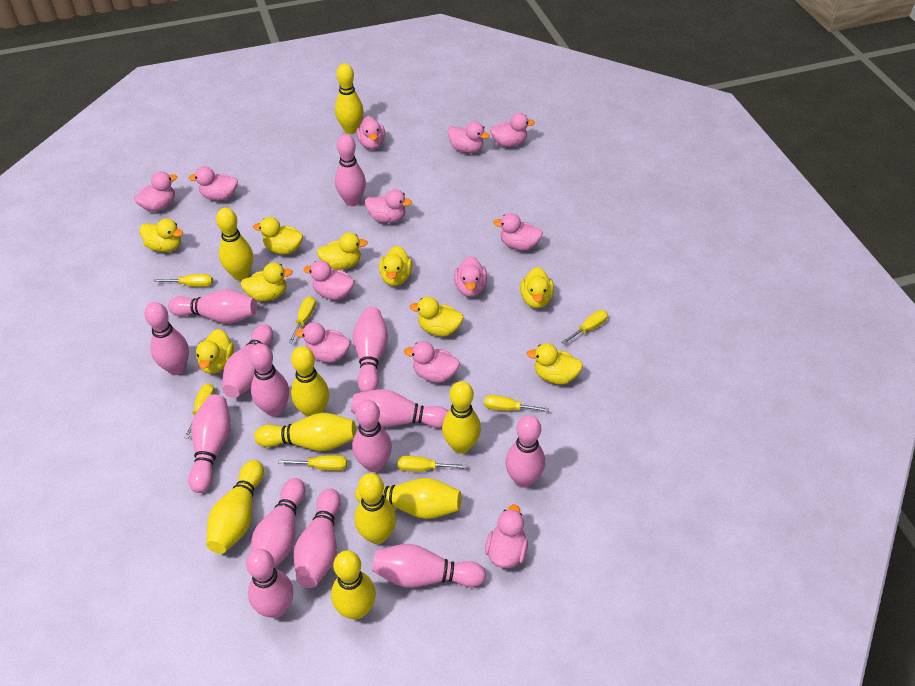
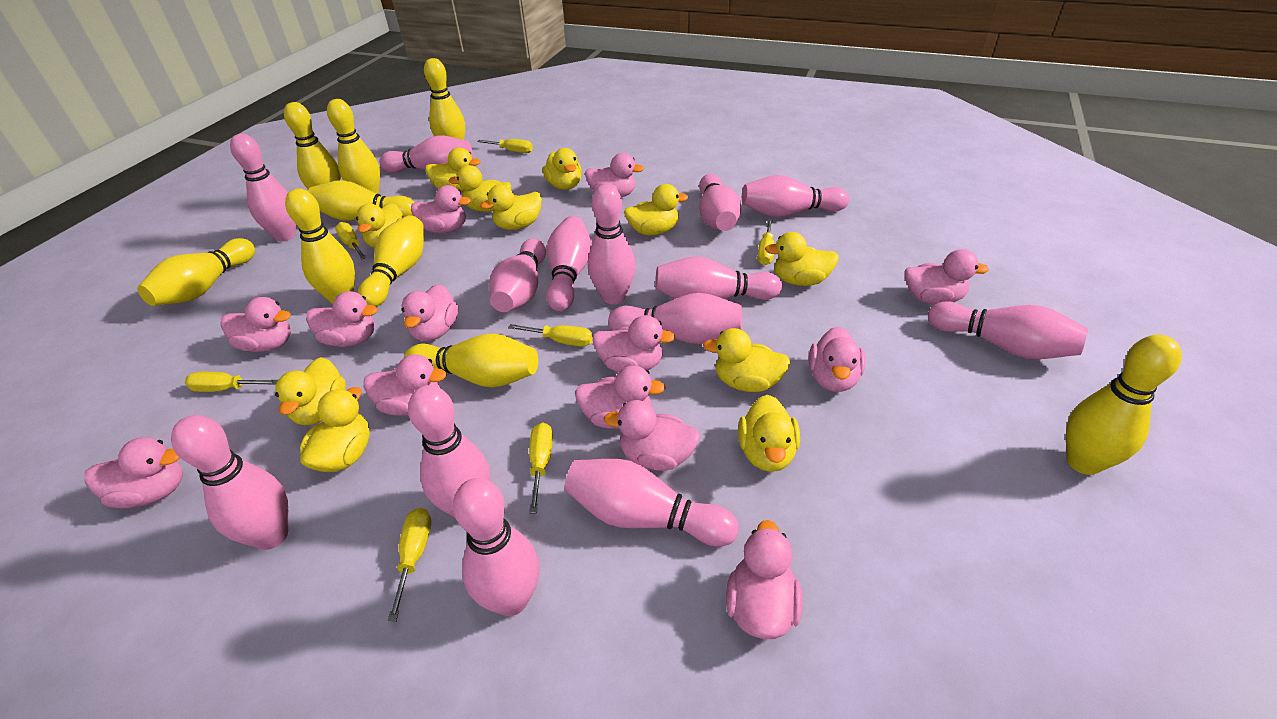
pink duck: [134,171,177,212] [188,166,238,201] [295,322,350,363] [304,260,354,300] [356,116,385,149] [365,189,412,223] [404,341,460,383] [448,122,490,153] [454,256,487,297] [485,504,528,568] [490,113,535,147] [493,213,543,250] = 12 -> [84,437,183,508] [220,297,291,352] [306,291,378,347] [364,354,447,416] [401,284,458,341] [411,185,471,233] [575,366,666,429] [585,153,644,198] [593,315,675,372] [604,400,700,471] [726,520,803,639] [809,326,866,392] [905,249,989,304] = 13
yellow duck: [140,219,183,252] [196,329,234,374] [241,263,293,301] [253,217,303,254] [317,233,368,270] [379,246,412,286] [410,297,463,336] [520,267,554,308] [527,343,583,384] = 9 -> [275,357,346,425] [300,387,370,472] [356,202,403,248] [425,147,481,192] [448,165,511,212] [480,185,542,230] [543,148,582,190] [624,184,688,236] [703,328,790,392] [738,395,800,472] [765,232,839,286] = 11

